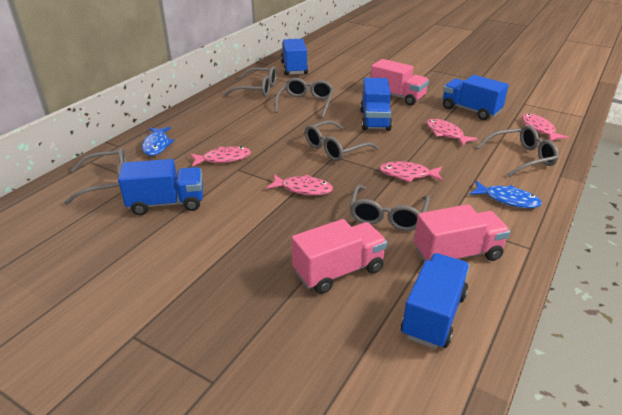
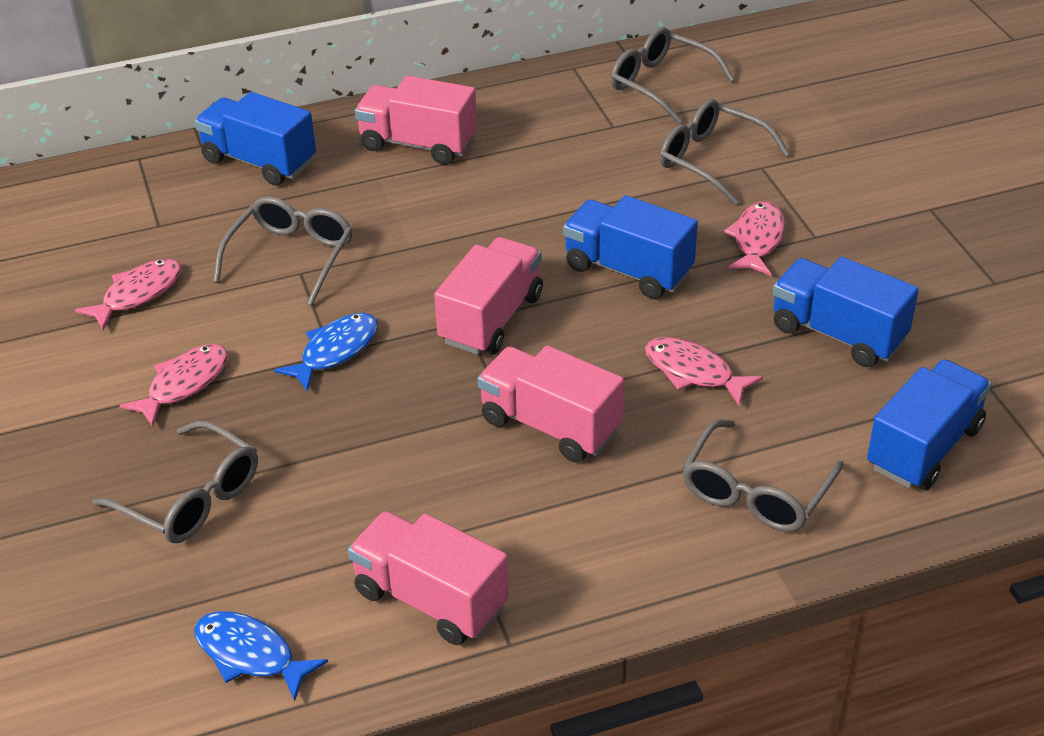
blue truck: [118,159,203,215] [281,39,308,75] [360,78,392,131] [401,253,470,349] [443,75,509,120] = 5 -> [195,92,316,186] [563,195,698,299] [773,257,919,367] [867,359,991,490] = 4
grey glasses: [64,148,127,205] [224,66,277,97] [275,78,334,118] [305,120,379,161] [350,185,430,231] [477,125,559,177] = 6 -> [92,420,258,543] [213,196,353,306] [611,27,735,124] [660,99,790,205] [682,419,843,532] = 5
pink fish: [190,146,251,167] [266,174,333,195] [379,161,443,182] [427,119,478,146] [522,114,569,141] = 5 -> [75,259,181,330] [119,344,228,427] [645,337,763,406] [724,201,785,276] = 4
pink truck: [292,219,387,294] [371,59,429,106] [414,204,510,262] = 3 -> [348,511,509,645] [355,76,477,165] [434,237,543,355] [478,345,624,462] = 4

